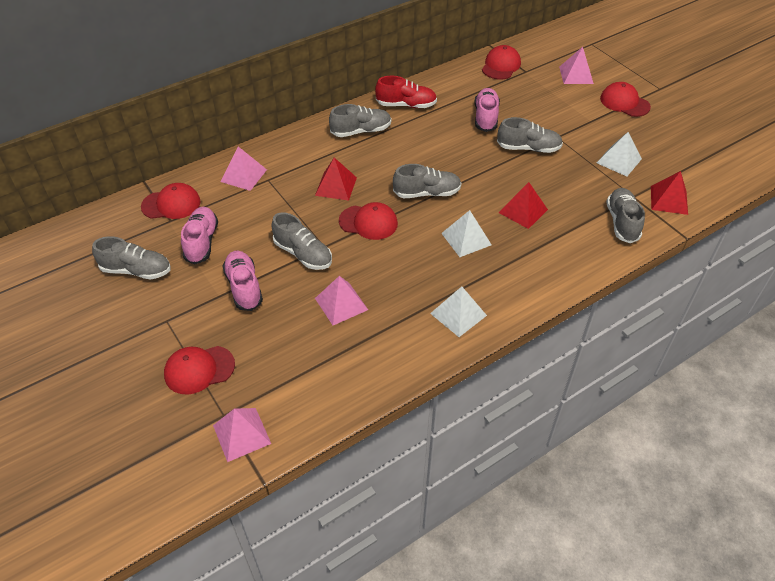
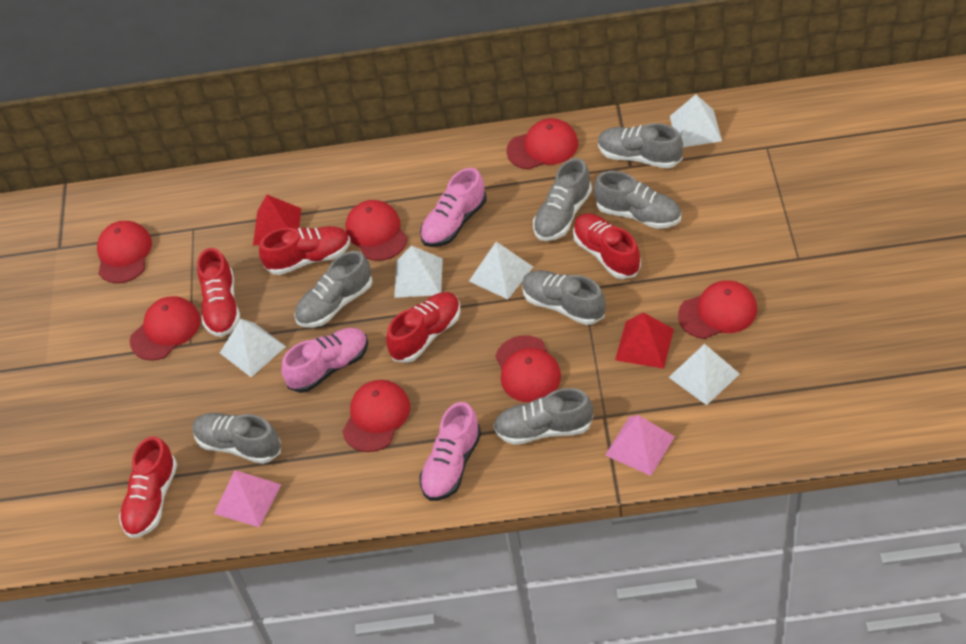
grey shoe: [92,236,170,279] [272,212,332,270] [329,104,391,137] [393,164,461,198] [497,117,563,153] [606,188,645,243] = 6 -> [192,413,281,464] [294,251,373,328] [493,388,593,445] [522,270,606,325] [533,158,592,241] [594,171,681,229] [598,123,683,169] = 7
pink pyramid: [213,408,271,462] [220,147,267,191] [315,276,368,325] [559,47,594,84] = 4 -> [214,470,282,527] [605,415,675,476] = 2
red cap: [141,183,201,219] [164,346,235,395] [339,202,398,240] [482,45,521,79] [600,82,651,117] = 5 -> [97,221,152,283] [130,296,201,361] [342,380,410,452] [345,200,408,261] [496,335,561,402] [507,118,578,170] [678,280,757,339] = 7
red pyramid: [315,158,357,201] [498,182,548,229] [651,171,688,215] = 3 -> [253,195,301,245] [615,312,674,369] = 2
red shoe: [375,76,437,108] = 1 -> [119,436,177,538] [197,248,240,337] [259,226,350,275] [386,292,460,363] [573,214,641,279] = 5
white pyramid: [430,286,487,337] [441,210,492,257] [597,132,642,176] = 3 -> [220,319,286,377] [394,245,443,298] [469,242,533,299] [669,344,740,405] [670,94,722,147] = 5

